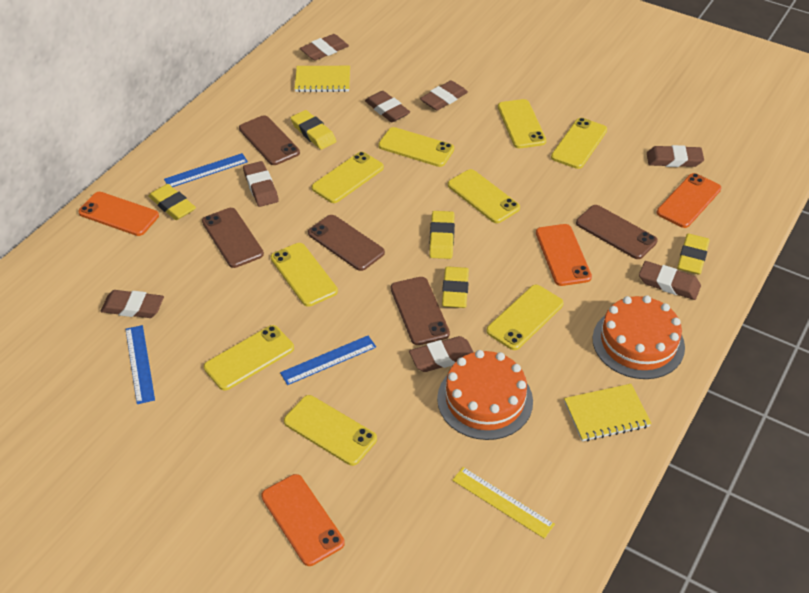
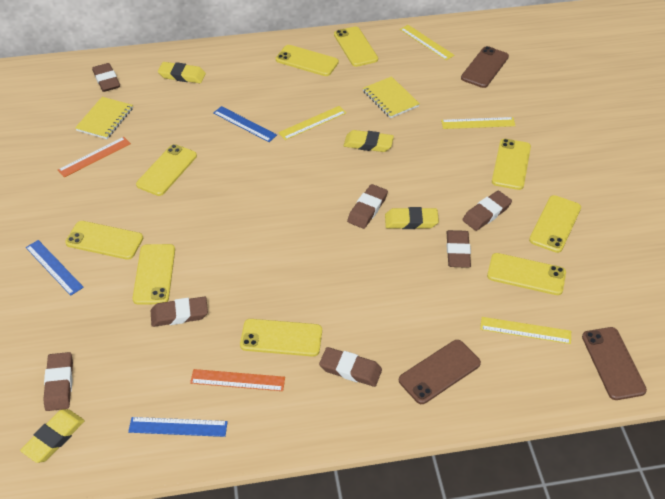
brown eraser: [101,290,164,318] [243,161,279,207] [300,34,349,61] [365,91,410,122] [409,336,474,372] [420,80,468,111] [639,261,701,300] [647,145,704,167] = 8 -> [43,352,73,411] [92,63,120,92] [151,297,208,327] [319,347,382,387] [347,184,388,229] [446,230,471,268] [462,191,512,231] = 7
brown phone: [202,208,264,268] [239,115,300,165] [308,215,385,271] [391,277,450,345] [576,205,657,259] = 5 -> [399,340,481,404] [461,46,509,88] [582,327,647,400] = 3
orange cake: [437,350,533,440] [593,295,685,379] = 2 -> none = 0
orange phone: [78,192,159,236] [261,474,345,566] [536,224,592,286] [657,173,721,228] = 4 -> none = 0
orange ruler: none = 0 -> [58,137,131,177] [190,369,285,391] = 2
yellow eraser: [148,184,196,220] [291,110,336,150] [429,211,455,259] [442,266,469,308] [677,234,710,275] = 5 -> [20,409,85,463] [158,62,206,83] [344,130,394,152] [385,207,439,229] = 4
yellow ruler: [452,467,555,539] = 1 -> [278,106,346,140] [400,25,455,60] [441,117,516,129] [480,317,571,344] = 4

